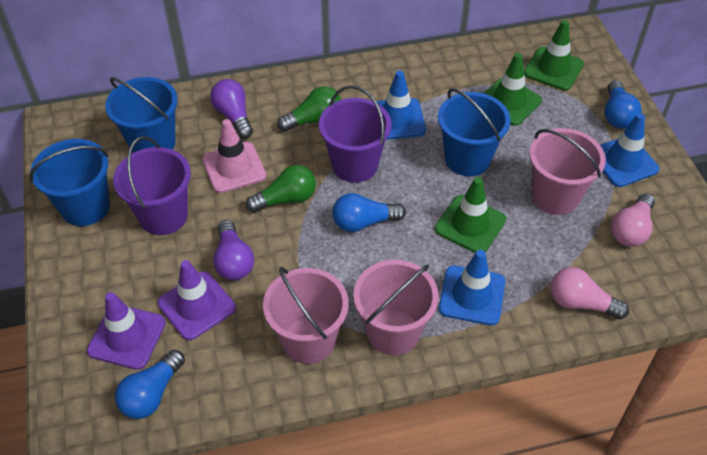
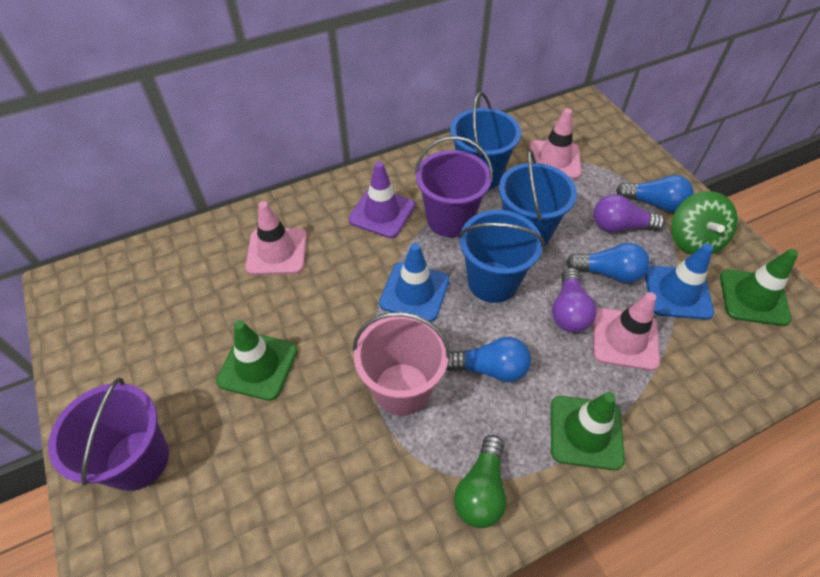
blue traffic cone: [376,70,426,140] [439,250,505,325] [600,113,659,187] = 3 -> [379,243,449,322] [645,244,714,320] = 2
green light bulb: [246,165,316,212] [277,86,341,132] = 2 -> [454,435,507,528] = 1
green spinning top: none = 0 -> [671,191,738,255] = 1
pink bucket: [263,267,349,364] [353,260,439,355] [529,128,606,215] = 3 -> [352,312,450,416] = 1
pink light bulb: [551,267,629,320] [611,193,655,247] = 2 -> none = 0
pink traffic cone: [202,119,266,193] = 1 -> [245,201,307,275] [529,108,582,179] [593,292,660,371] = 3
purple traffic cone: [87,292,166,370] [157,260,236,340] = 2 -> [348,161,415,238] = 1

